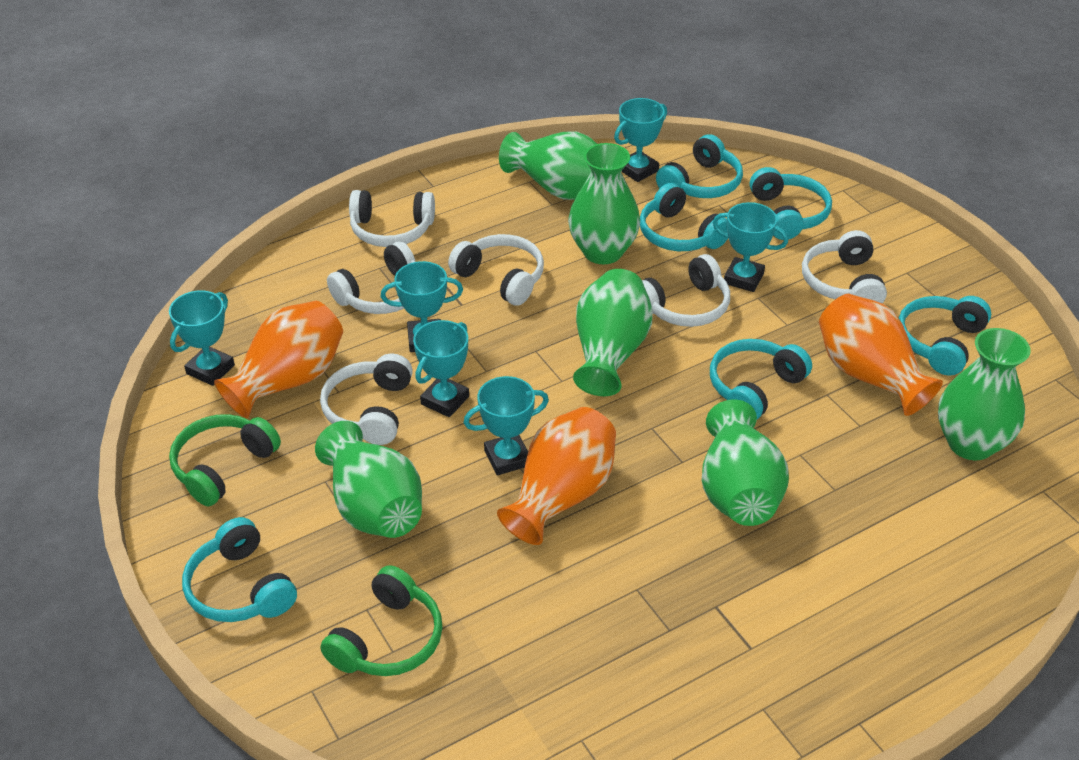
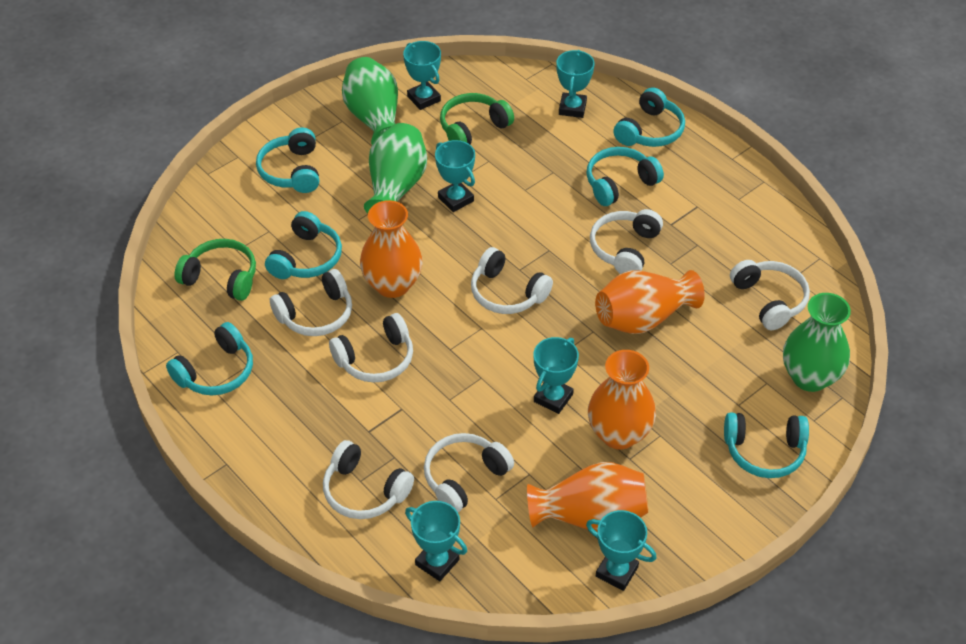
green vase: [315,421,422,538] [499,131,597,200] [568,143,640,264] [573,269,653,396] [702,399,789,526] [938,328,1031,460] = 6 -> [342,57,398,145] [364,123,427,213] [783,293,851,392] = 3
orange vase: [214,301,343,418] [497,407,616,545] [819,294,943,416] = 3 -> [360,200,423,298] [527,462,648,532] [588,350,656,449] [595,270,705,334] = 4
white headphones: [320,354,413,445] [327,241,415,314] [349,190,435,247] [448,234,544,306] [642,254,730,327] [802,230,887,303] = 6 -> [270,269,352,336] [323,440,414,519] [329,313,413,383] [424,433,514,513] [471,247,553,314] [590,209,663,274] [730,260,810,330] = 7

